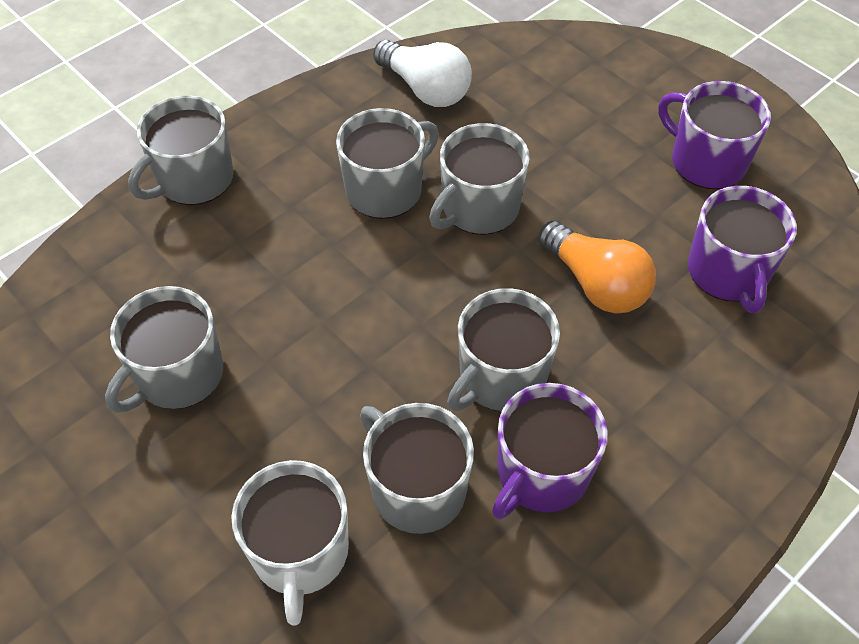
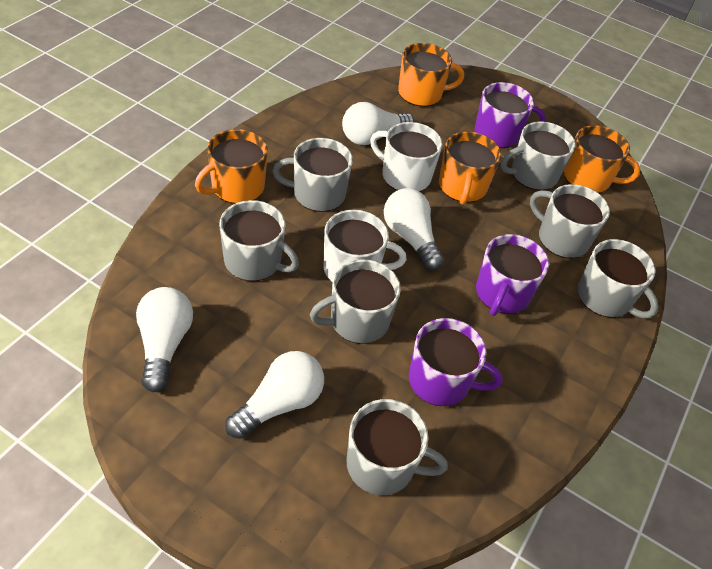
grey mug: [105,286,223,413] [128,96,234,205] [336,108,439,219] [360,403,474,534] [429,123,530,235] [447,288,560,411] = 6 -> [219,200,299,281] [273,138,353,212] [310,259,401,344] [346,399,448,495] [500,121,576,190] [530,184,610,258] [578,239,658,318] = 7
orange light bulb: [538,221,656,314] = 1 -> none = 0
orange mug: none = 0 -> [195,129,268,204] [398,43,464,107] [439,132,501,205] [564,125,640,193] = 4
white light bulb: [373,40,472,107] = 1 -> [136,287,193,392] [225,351,324,439] [342,102,415,145] [384,188,444,271] = 4
white mug: [231,460,349,626] = 1 -> [323,210,407,282] [370,122,443,192] = 2

